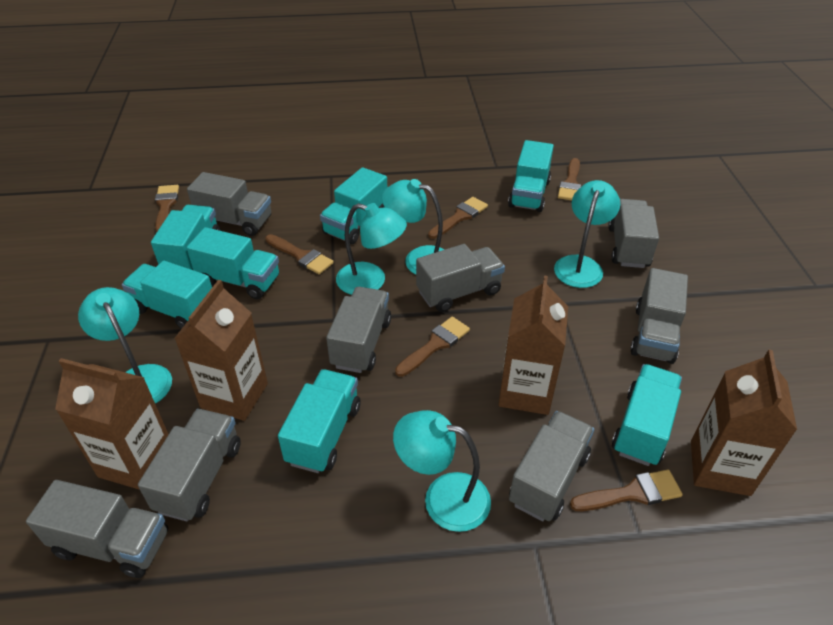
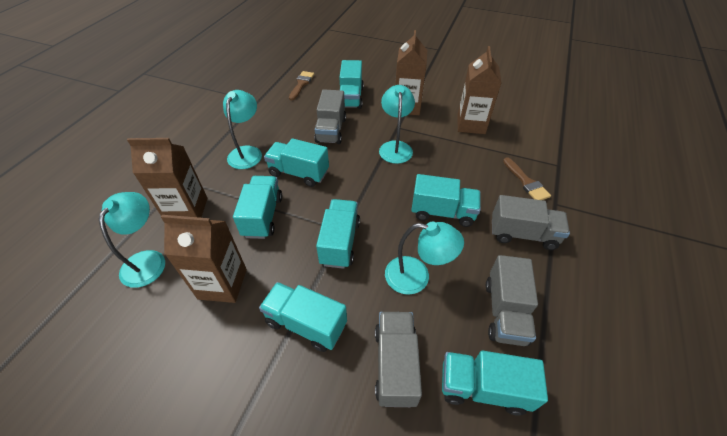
brown brush: [155,185,179,233] [265,234,334,274] [395,316,470,377] [428,197,488,239] [558,158,581,201] [570,469,683,511] = 6 -> [289,71,314,100] [503,157,551,200] = 2
grey truck: [26,480,168,578] [138,409,241,522] [187,172,271,236] [326,287,391,373] [416,244,505,312] [509,411,594,521] [608,199,659,268] [630,268,688,364] = 8 -> [314,89,346,144] [375,312,422,407] [486,255,538,346] [492,195,570,250] = 4
turquoise lamp: [78,287,172,404] [336,203,407,295] [382,179,444,275] [393,410,491,532] [554,180,620,288] = 5 -> [99,192,165,288] [223,90,262,169] [379,85,415,164] [385,222,464,295] = 4

